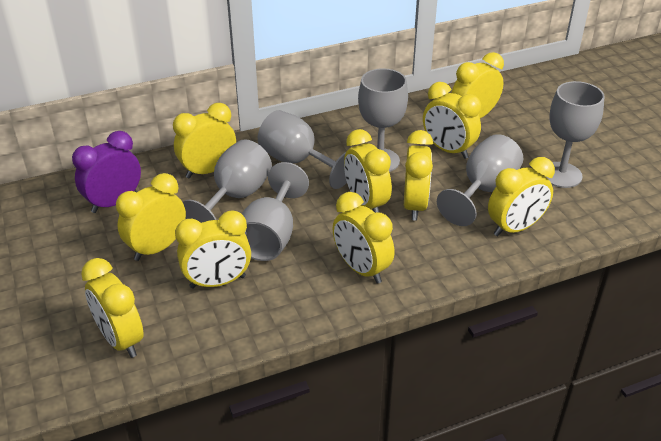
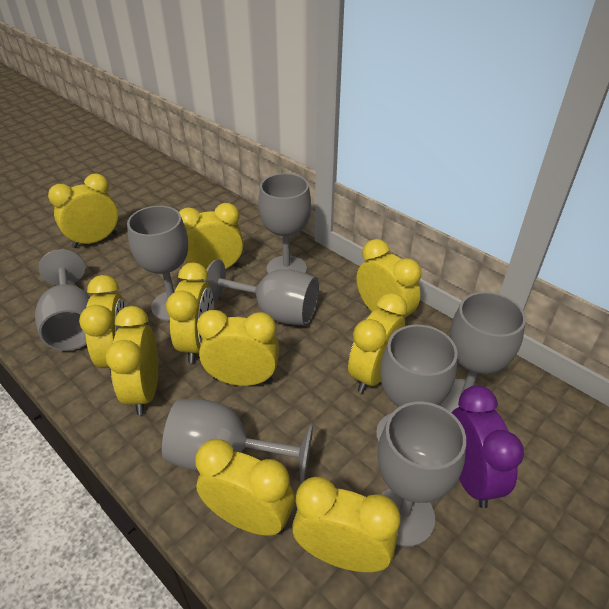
grey goblet: [183,139,272,223] [242,162,309,261] [258,110,347,189] [358,68,408,172] [437,134,523,226] [545,81,605,188] = 6 -> [35,249,90,351] [127,206,188,321] [162,399,313,484] [203,259,319,326] [258,173,311,274] [376,325,458,443] [378,402,466,547] [440,292,526,412] = 8

